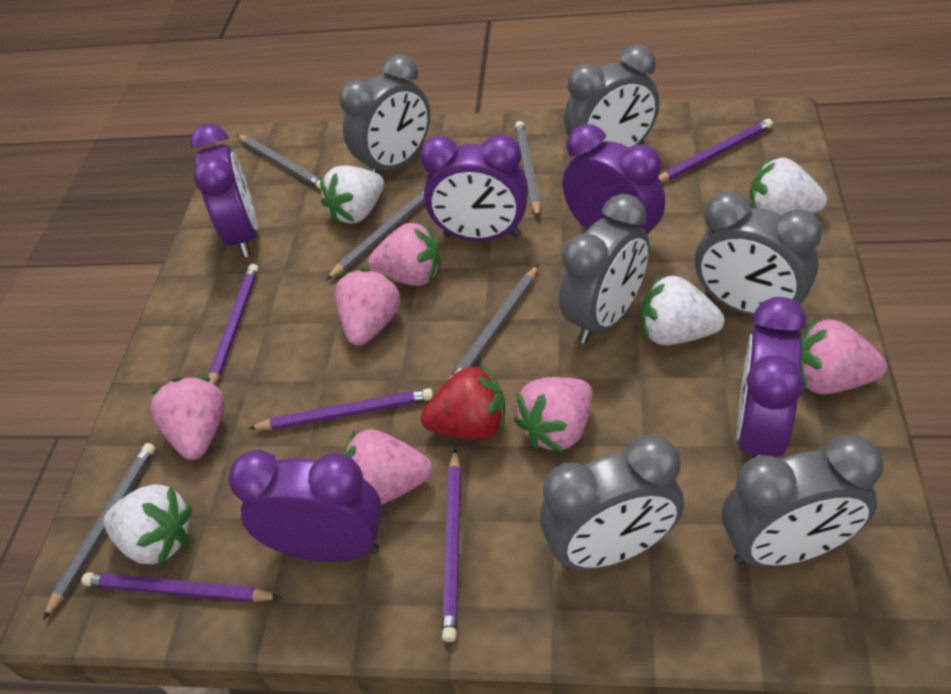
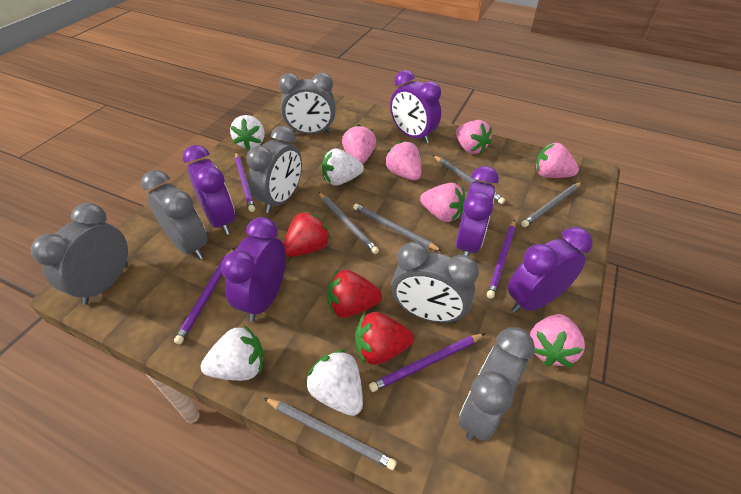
purple pencil: [81,572,281,602] [208,264,259,385] [248,388,433,430] [442,449,461,642] [658,119,773,182] = 5 -> [174,248,234,344] [235,153,255,212] [369,333,485,392] [487,220,515,299] = 4
red strawberry: [421,364,505,440] = 1 -> [284,211,331,257] [327,270,382,318] [355,312,414,365] = 3

